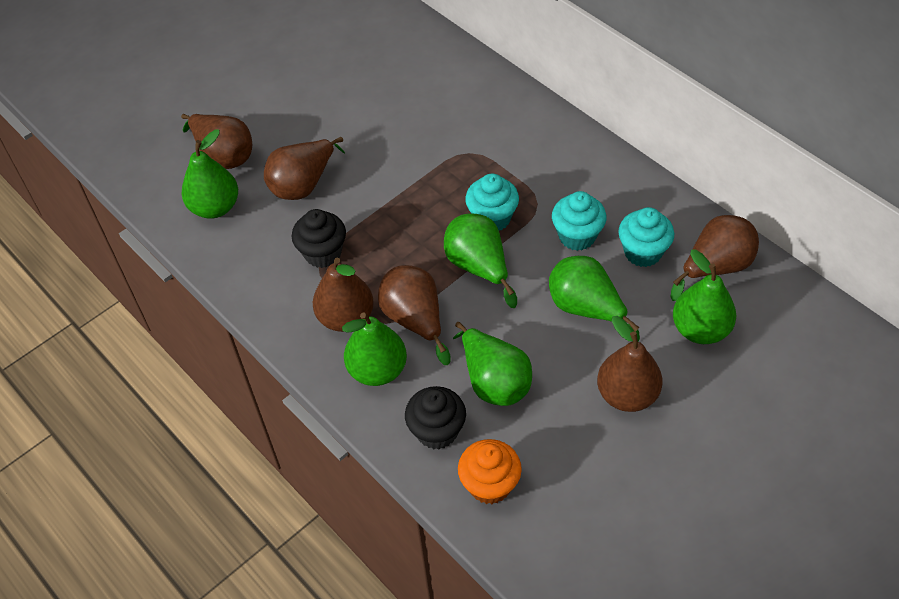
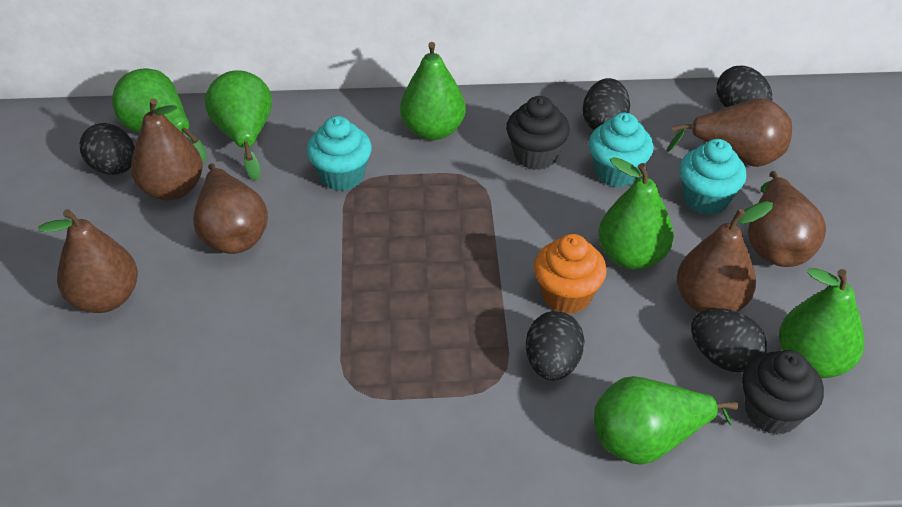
black egg: none = 0 -> [80,123,135,175] [526,311,585,381] [583,78,630,130] [691,308,767,372] [716,65,772,107] = 5

